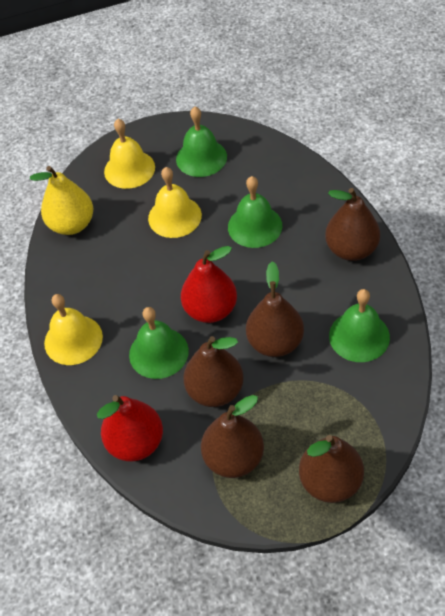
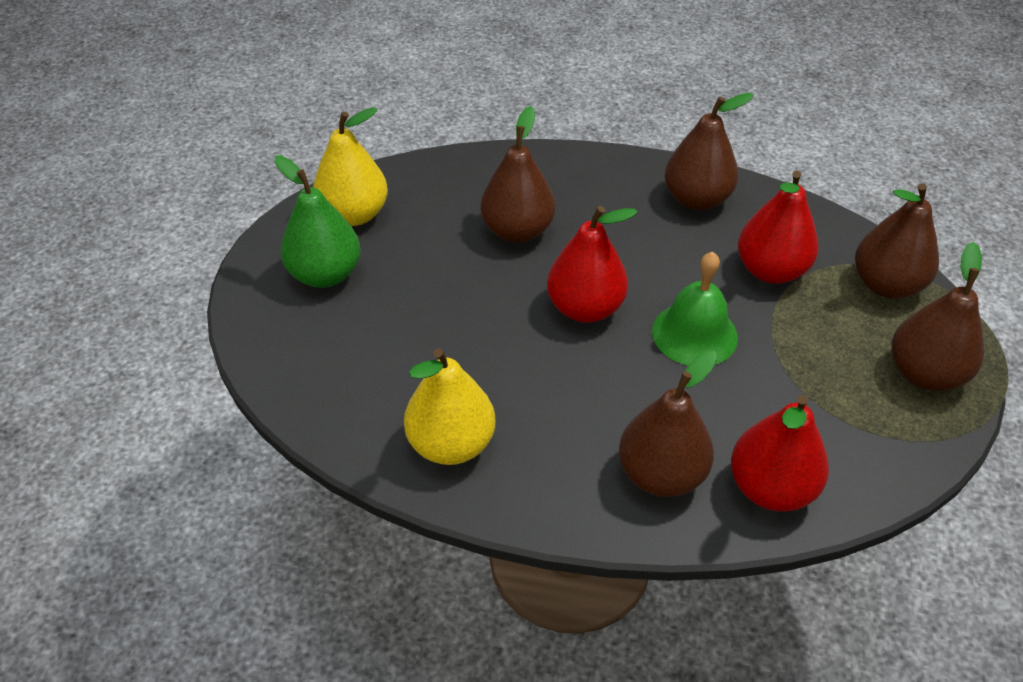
green bell: [129,307,189,379] [176,107,227,177] [228,176,282,248] [329,289,390,362] = 4 -> [652,252,738,366] = 1
green pear: none = 0 -> [274,156,361,288] = 1
red pear: [97,395,163,462] [181,246,237,323] = 2 -> [547,206,638,323] [731,395,829,511] [738,171,819,284] = 3
yellow bell: [44,294,103,365] [104,119,155,189] [148,167,202,238] = 3 -> none = 0
yellow pear: [30,166,93,235] = 1 -> [313,107,388,226] [404,348,495,465] = 2

